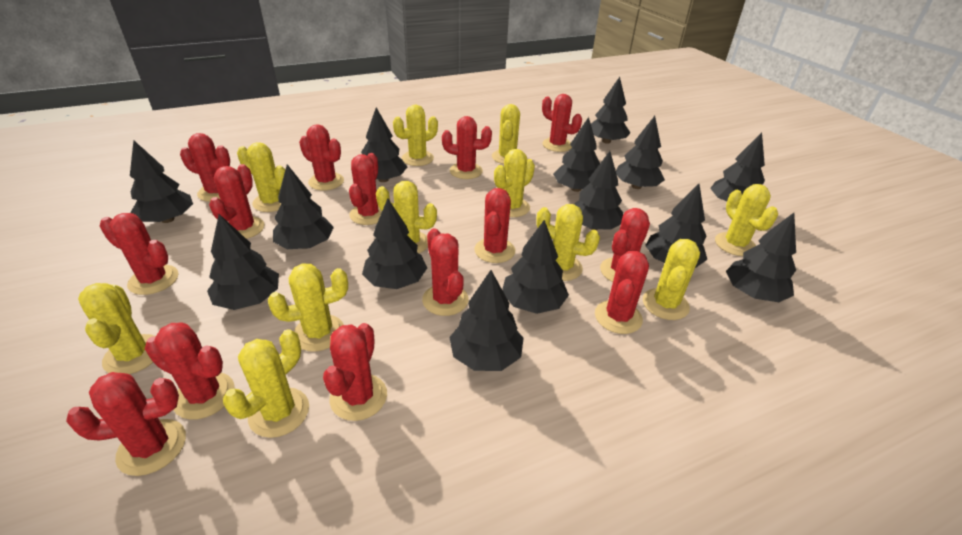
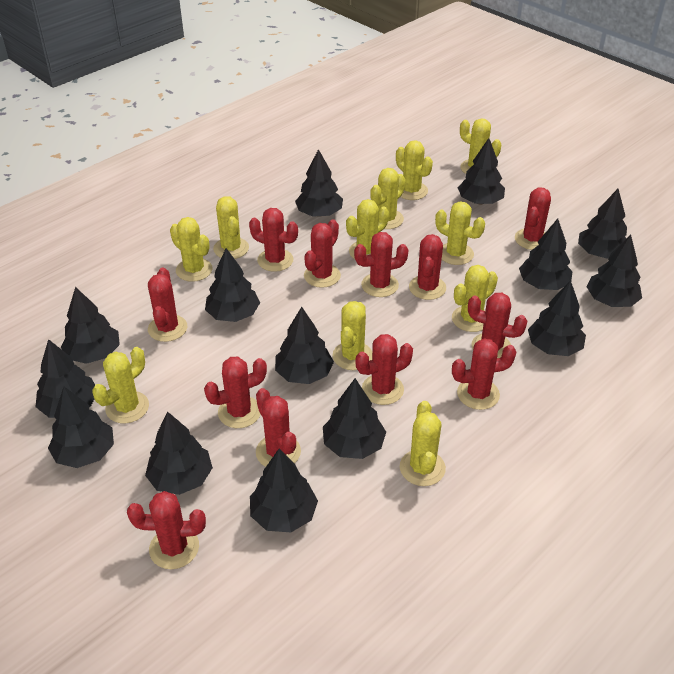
red cactus: [66,372,186,476] [100,213,179,295] [145,323,234,420] [180,133,230,202] [209,164,265,239] [299,124,344,190] [323,323,387,421] [349,153,382,225] [422,228,469,316] [442,116,492,179] [474,188,515,263] [542,94,582,152] [595,251,649,334] [600,208,650,282] = 14 -> [127,491,206,569] [148,268,187,342] [204,357,267,428] [249,208,298,272] [256,388,301,467] [304,219,341,288] [354,232,408,297] [355,334,413,405] [409,234,446,300] [452,338,516,410] [468,293,527,358] [515,188,551,250] = 12

